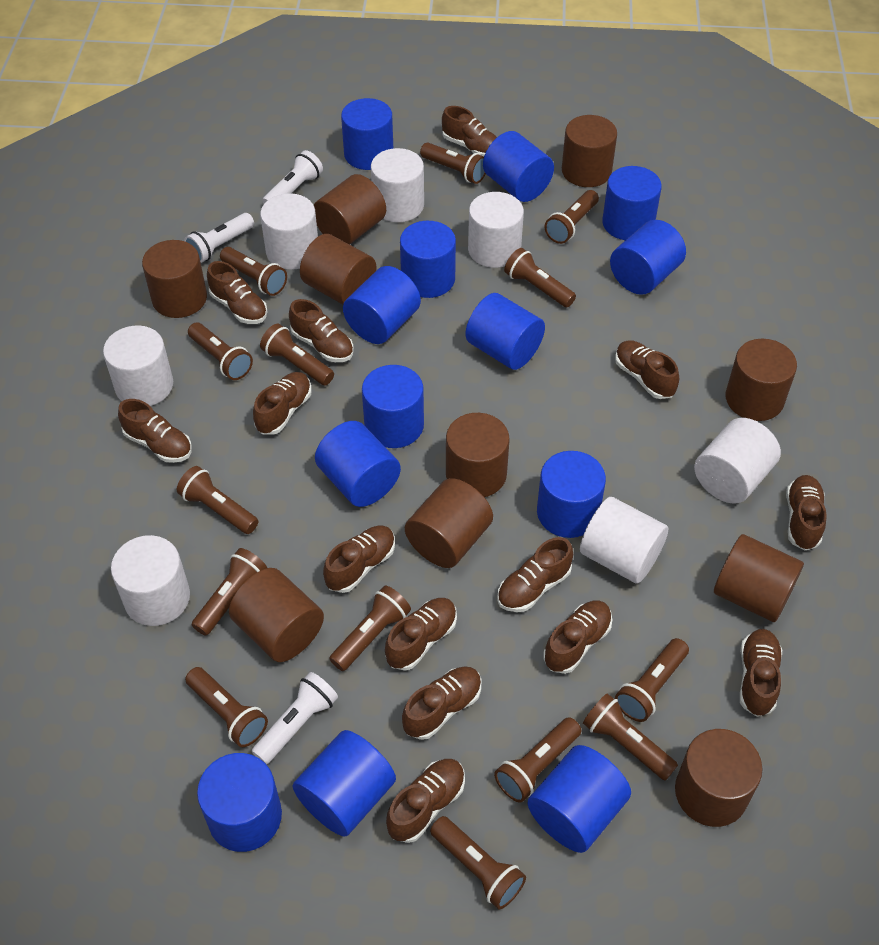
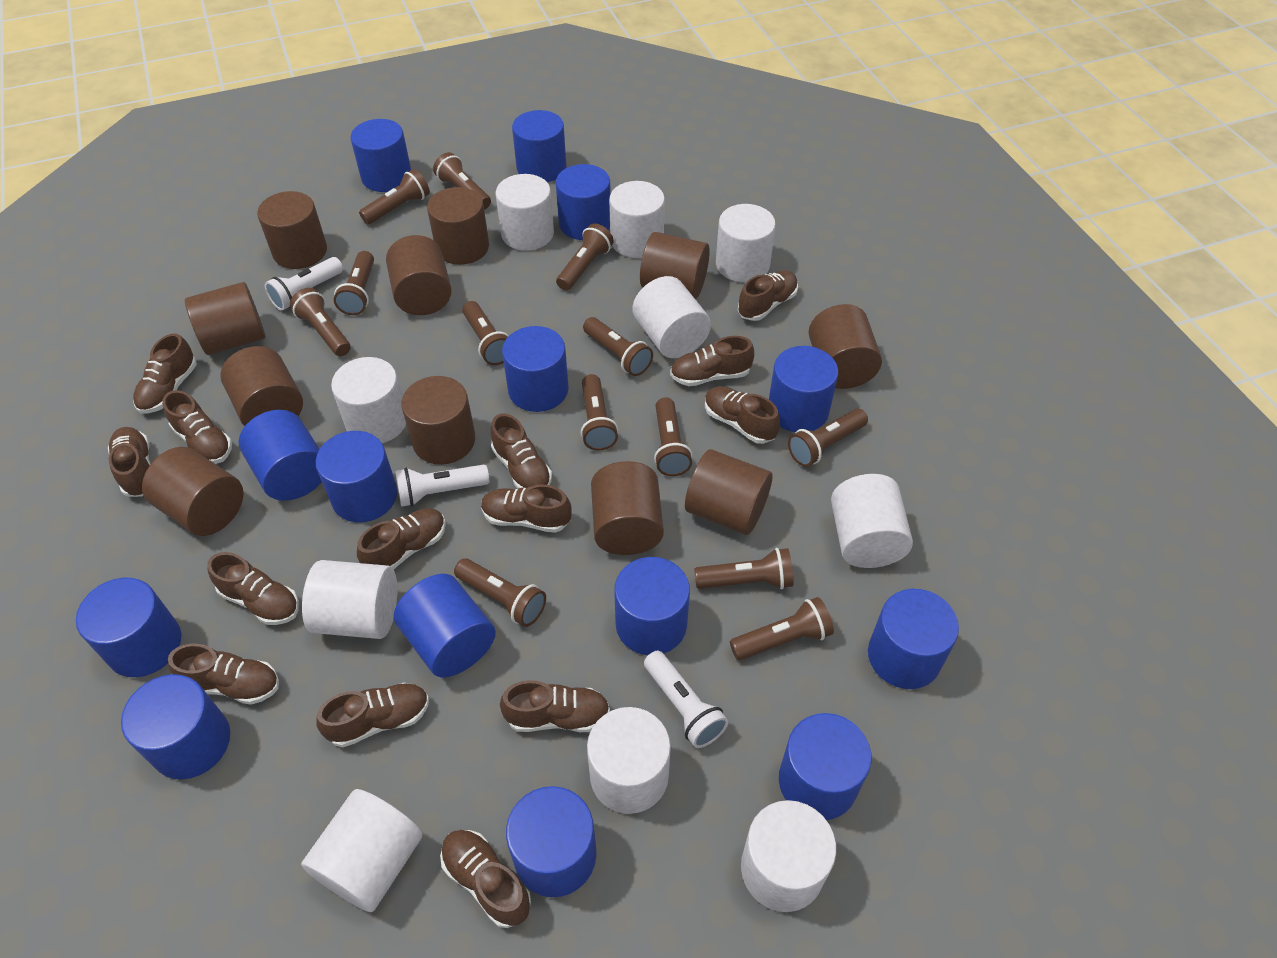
blue cylinder: [197,753,282,852] [292,730,396,837] [315,421,401,507] [341,98,393,170] [343,266,421,344] [362,365,424,448] [400,221,456,298] [465,293,545,370] [483,131,554,202] [527,745,631,853] [537,451,606,538] [602,166,662,240] [610,220,686,295] = 13 -> [76,578,181,677] [121,674,230,779] [238,410,322,501] [315,431,397,522] [351,119,411,192] [394,574,496,678] [502,326,569,412] [506,786,597,897] [512,110,566,182] [556,164,611,240] [614,557,690,655] [769,346,838,432] [779,713,872,820] [868,589,959,689] = 14
brown cylinder: [142,240,207,318] [229,568,324,662] [300,234,377,305] [314,174,386,245] [405,478,493,568] [446,413,510,497] [562,115,617,187] [675,729,763,827] [714,534,804,622] [725,339,797,421] = 10 -> [142,447,244,536] [185,282,265,355] [220,346,303,426] [257,191,327,269] [386,235,452,315] [401,376,475,465] [427,187,489,265] [591,461,664,555] [640,232,710,299] [685,449,772,535] [809,304,882,389] = 11
brown flashlight: [177,466,258,534] [185,667,268,747] [188,323,253,380] [192,548,267,636] [220,247,287,296] [260,324,334,385] [329,585,411,671] [420,143,486,184] [430,816,526,910] [494,717,581,803] [504,248,576,307] [545,190,599,244] [583,693,678,781] [615,638,689,722] = 14 -> [290,288,351,356] [334,251,374,315] [359,169,430,224] [433,152,491,210] [454,558,546,627] [462,301,509,365] [556,223,614,290] [581,374,618,450] [583,317,653,376] [654,397,692,476] [694,548,793,589] [730,597,834,660] [788,409,868,467] = 13
white cylinder: [103,325,173,406] [111,535,190,626] [260,193,318,270] [371,148,424,222] [468,192,524,268] [580,497,669,583] [694,418,781,504] = 7 -> [301,789,422,912] [302,560,397,639] [331,357,406,443] [496,174,554,251] [587,707,671,814] [609,181,665,258] [632,276,711,358] [716,204,776,282] [741,800,836,912] [831,474,913,568] = 10

